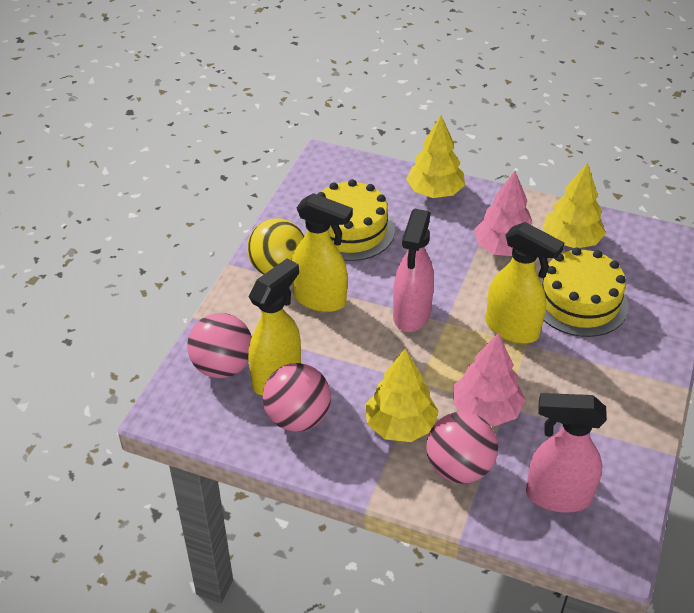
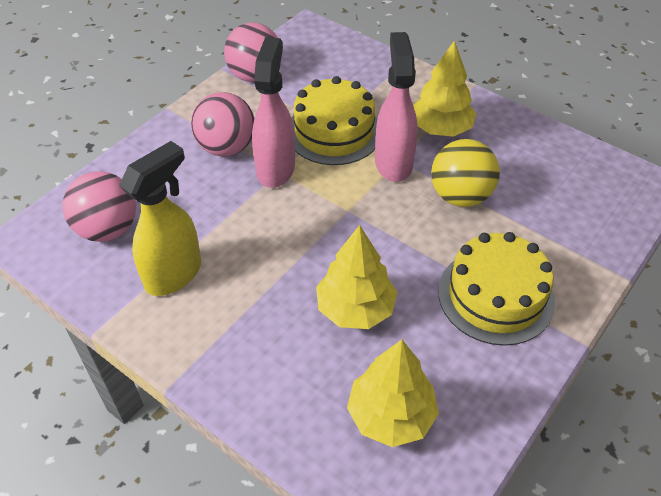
pink tree: [453,333,526,426] [474,171,532,256] = 2 -> none = 0
yellow spray bottle: [248,258,301,395] [291,193,353,312] [486,222,564,344] = 3 -> [119,141,201,296] = 1

